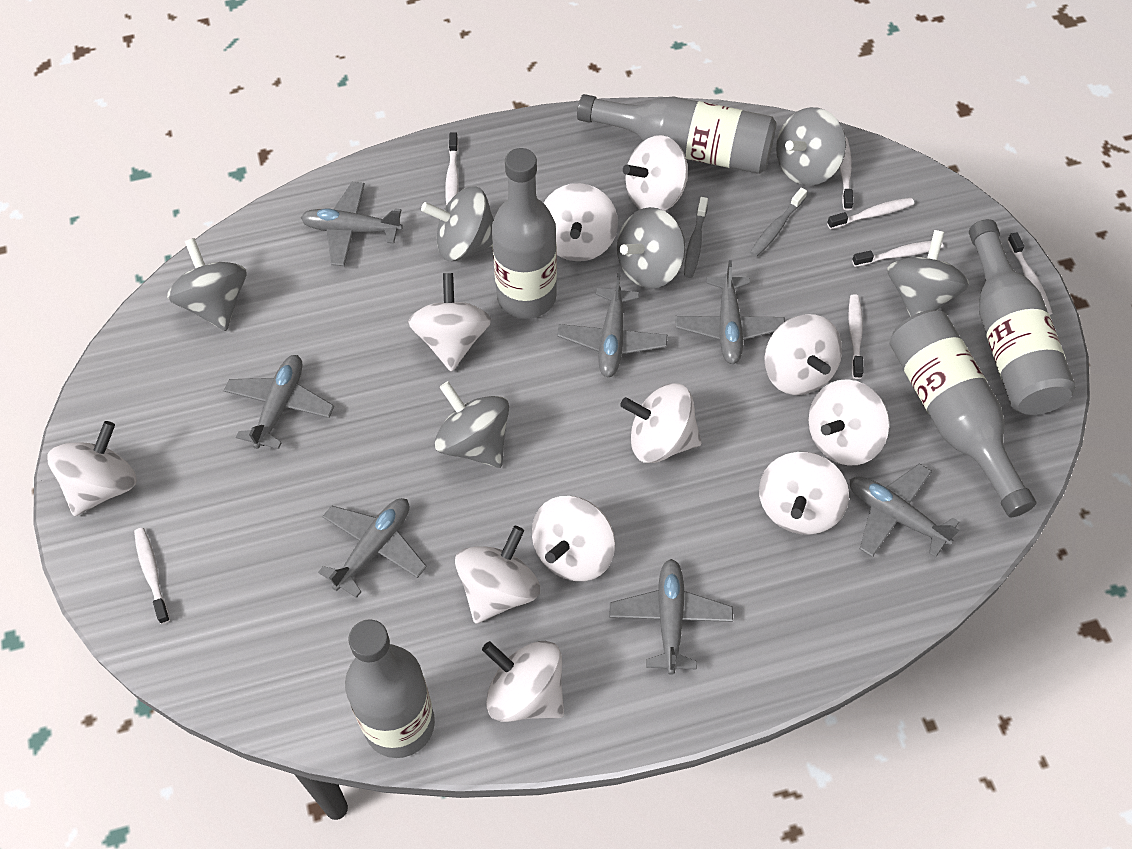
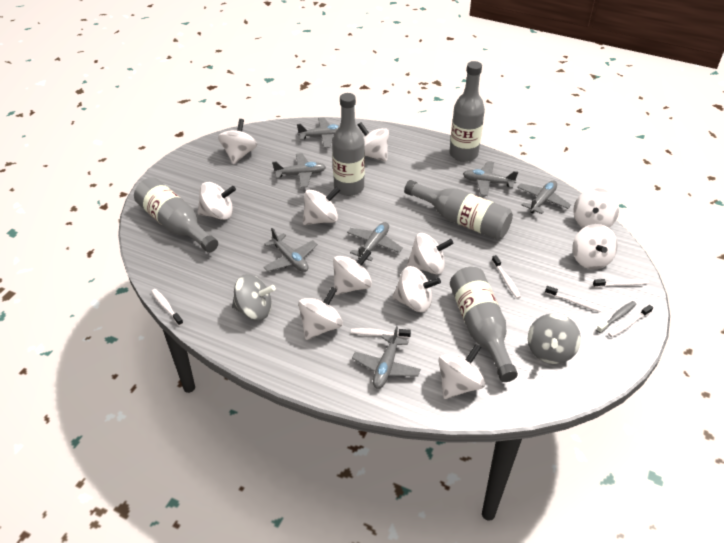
grey spinning top: [167,238,246,331] [421,186,494,261] [434,381,509,468] [617,207,686,289] [776,107,846,186] [887,230,969,317] = 6 -> [232,274,276,321] [528,313,581,364] = 2
grey toothbrush: [684,197,708,278] [750,188,807,257] = 2 -> [596,301,636,333] = 1
white toothbrush: [134,528,170,624] [445,132,459,205] [827,198,914,229] [839,137,853,210] [849,294,864,379] [852,241,943,267] [1007,232,1052,315] = 7 -> [151,289,183,326] [351,328,411,338] [492,255,521,299] [545,286,602,312] [593,279,649,288] [608,305,653,337] = 6

